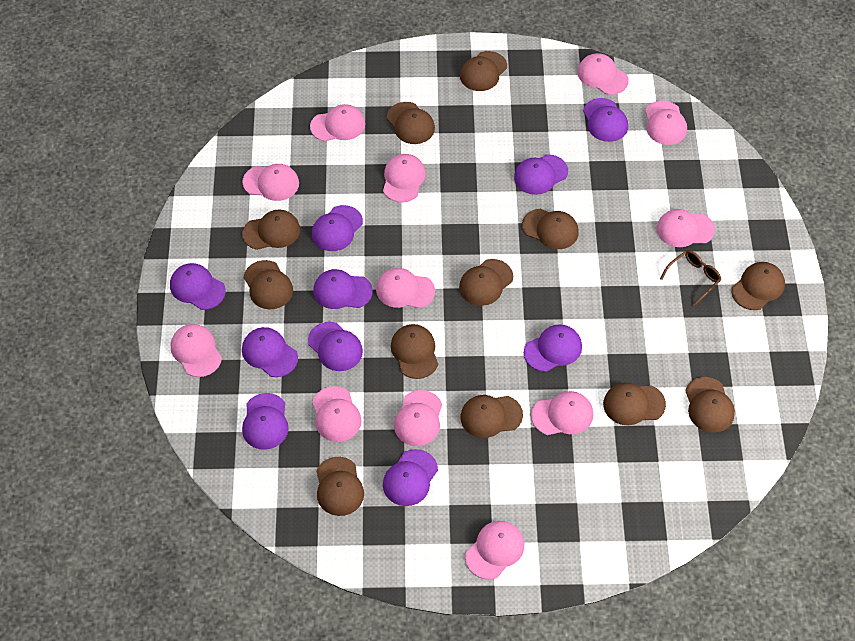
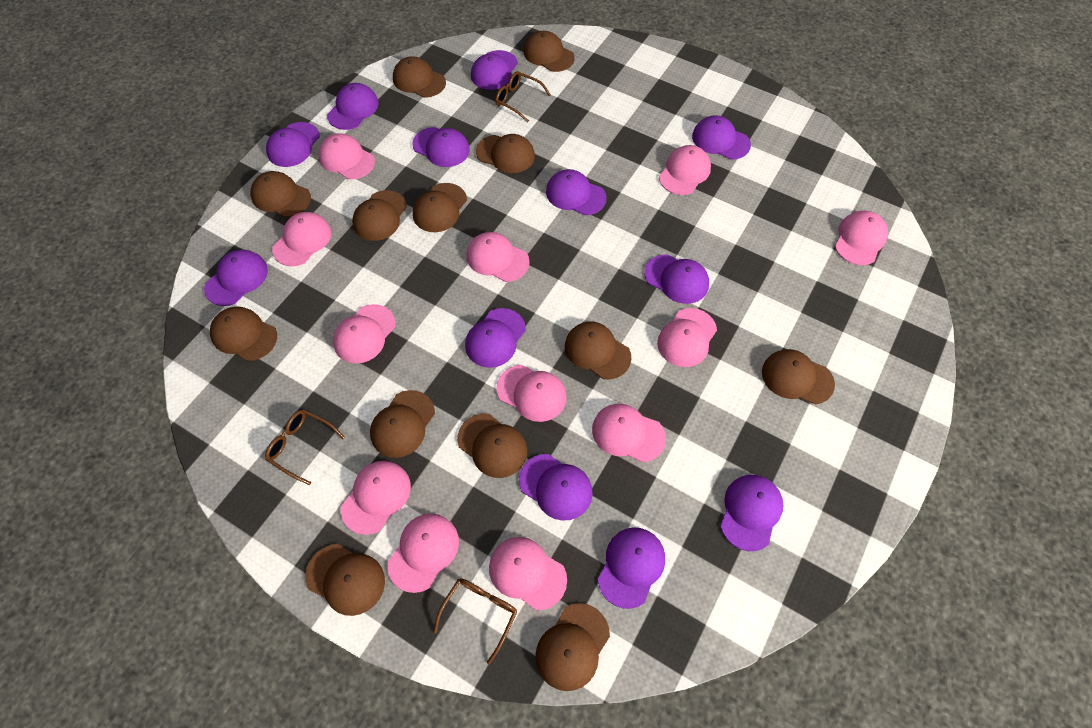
brown cap: [242,210,300,250] [243,260,293,309] [317,457,364,516] [387,102,435,144] [391,324,438,379] [459,259,513,306] [460,51,507,91] [460,395,523,438] [522,209,579,249] [603,383,666,425] [685,377,735,433] [731,262,785,310] = 12 -> [210,307,277,361] [250,171,311,217] [305,544,385,616] [352,190,407,241] [370,390,435,458] [393,56,446,98] [413,183,467,232] [457,413,527,478] [476,134,535,173] [523,31,575,72] [535,603,610,691] [565,322,631,379] [762,349,835,405] = 13
brown glasses: [660,250,721,306] = 1 -> [265,409,345,485] [434,578,517,664] [495,71,551,122] = 3
purple cap: [170,263,226,310] [242,327,298,377] [242,393,289,450] [308,322,363,371] [312,205,363,251] [313,269,373,309] [383,449,438,506] [514,154,568,195] [524,324,582,372] [583,98,628,142] = 10 -> [204,250,268,306] [266,122,320,167] [327,83,379,130] [412,127,470,167] [465,308,526,368] [471,50,518,90] [519,454,593,521] [546,169,606,215] [598,527,665,609] [644,254,709,304] [692,115,751,160] [720,475,783,551] = 12

